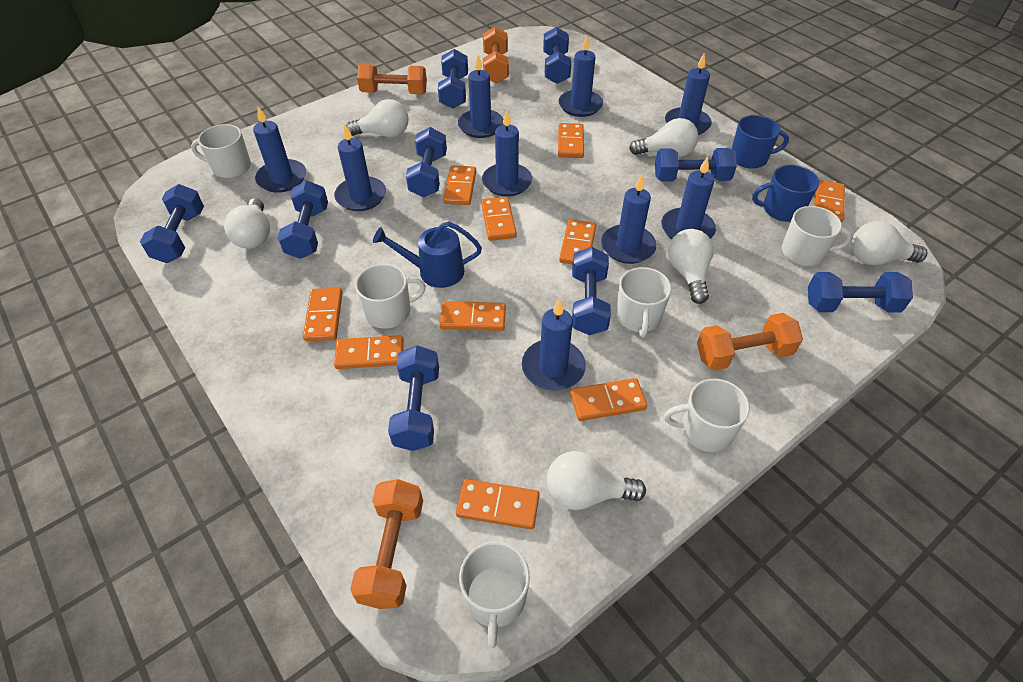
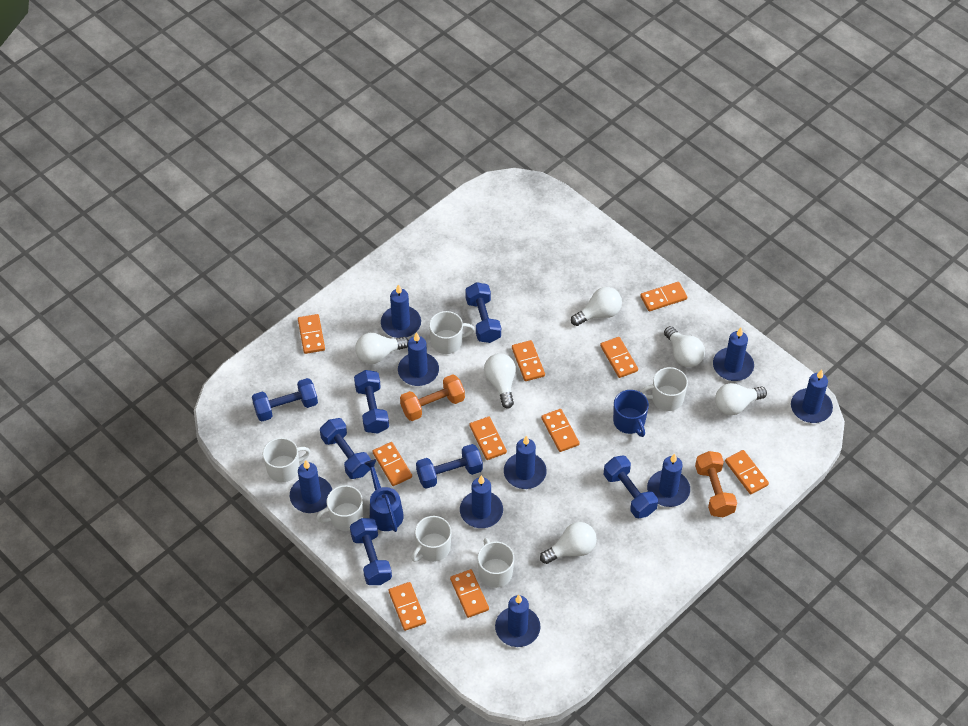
blue dumbbell: [140,184,204,263] [278,180,328,259] [388,345,439,451] [406,127,447,197] [438,49,468,109] [543,27,571,84] [572,247,611,335] [655,148,737,182] [808,272,913,312] = 9 -> [252,378,318,421] [320,418,371,479] [350,518,392,585] [354,370,389,434] [416,444,483,489] [465,282,501,343] [604,455,658,518] = 7
blue mug: [732,115,789,169] [752,165,819,222] = 2 -> [613,390,649,437] = 1
orange dumbbell: [350,479,423,609] [357,64,427,94] [483,27,509,83] [697,313,803,371] = 4 -> [400,374,465,421] [695,451,737,517] = 2

